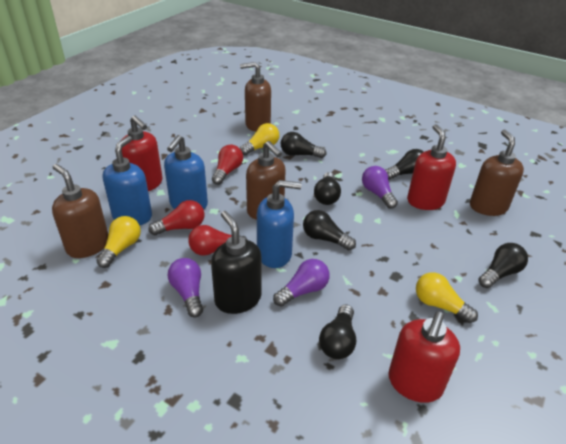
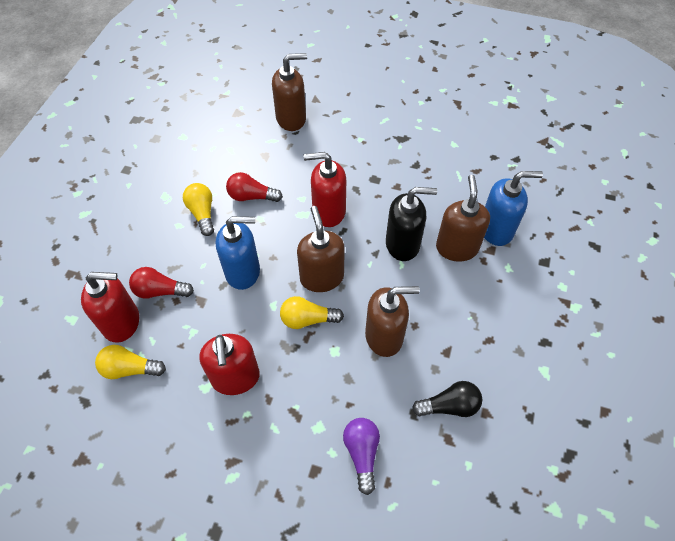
black light bulb: [281,132,327,158] [303,210,356,250] [314,172,341,205] [319,304,356,359] [385,149,424,180] [478,243,528,288] = 6 -> [412,381,482,417] = 1
blue soap dispenser: [103,136,152,225] [164,135,208,209] [257,180,302,268] = 3 -> [216,216,260,290] [484,171,543,246] = 2
purple light bulb: [168,258,203,318] [273,259,330,307] [362,166,398,209] = 3 -> [343,418,380,495] = 1
red light bulb: [149,200,204,235] [188,225,248,256] [212,145,243,185] = 3 -> [129,267,194,299] [226,172,283,202] = 2

